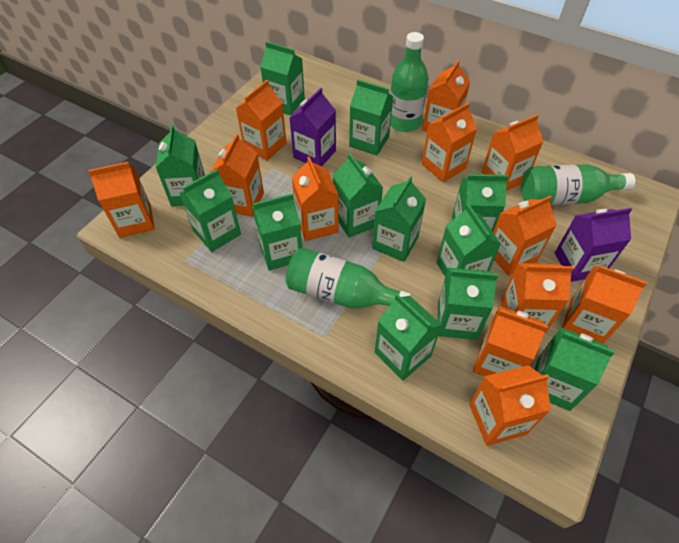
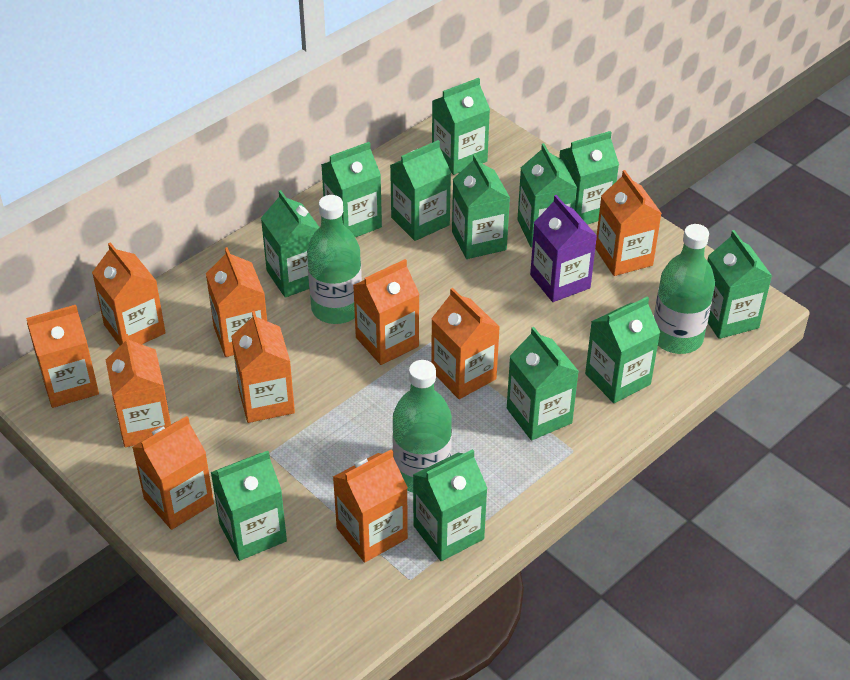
orange carton: [88,162,155,238] [211,134,264,217] [236,80,287,161] [292,157,339,241] [422,60,471,132] [422,103,477,182] [469,365,551,446] [473,306,548,376] [481,114,544,191] [493,196,557,276] [501,263,574,333] [562,265,647,344] = 12 -> [26,305,99,408] [92,242,166,346] [106,334,171,447] [132,416,214,530] [206,247,267,357] [231,311,295,423] [333,449,408,563] [353,259,419,365] [431,288,500,399] [595,170,662,276] = 10
purple carton: [289,88,336,166] [555,208,632,282] = 2 -> [530,195,597,302] = 1

